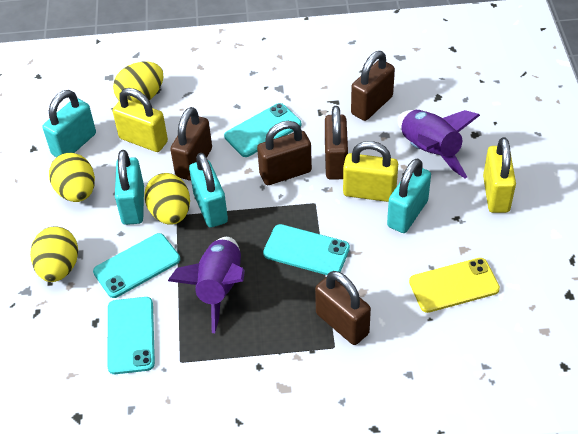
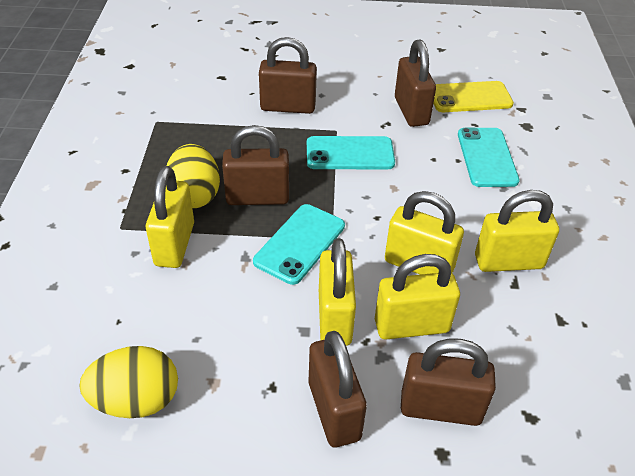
purple rocket: [168,237,245,333] [398,110,480,178] = 2 -> none = 0
turquoise padlock: [43,90,96,157] [115,150,144,225] [189,153,228,228] [387,158,431,233] = 4 -> none = 0
turquoise phone: [93,233,180,298] [108,297,155,374] [224,103,301,157] [263,224,350,275] = 4 -> [253,204,345,285] [307,136,395,169] [458,127,520,187] = 3
yellow egg: [30,227,78,282] [49,153,95,202] [113,62,163,104] [144,173,190,225] = 4 -> [79,346,178,418] [167,144,220,208] = 2
yellow padlock: [113,88,168,152] [343,141,398,202] [483,137,516,213] = 3 -> [146,166,194,268] [319,238,356,346] [375,254,460,340] [385,191,464,275] [475,190,559,272] = 5

